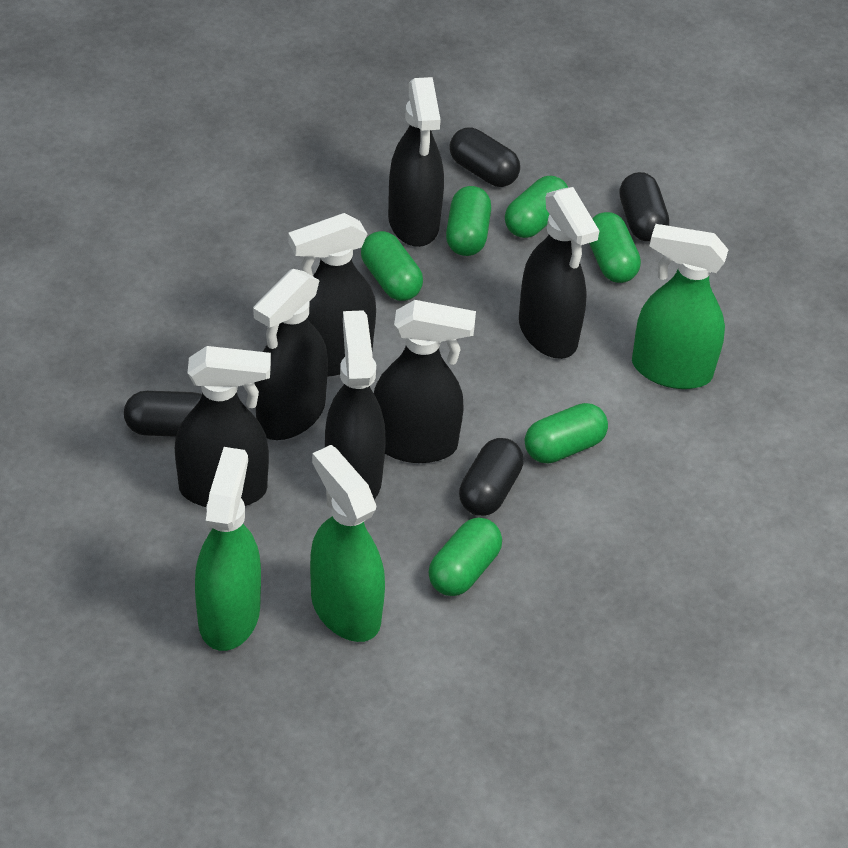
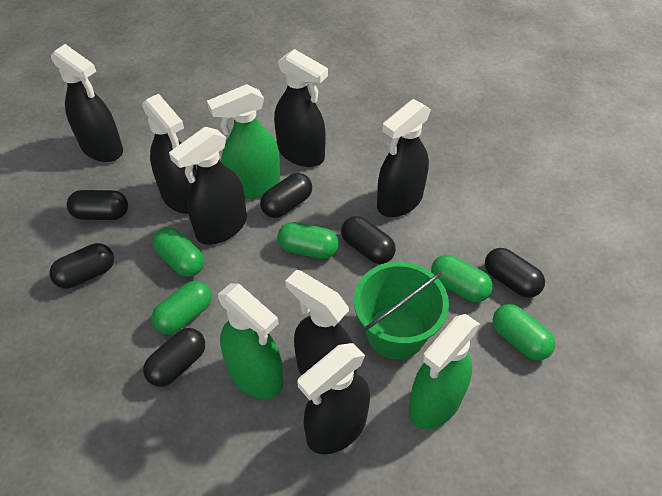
black capsule: [124,391,202,437] [450,127,520,187] [459,438,524,516] [619,172,669,242] = 4 -> [49,243,114,289] [67,190,128,220] [143,328,205,387] [260,173,312,218] [341,216,396,264] [485,248,545,298] = 6
green bucket: none = 0 -> [354,262,449,359] = 1
green capsule: [361,231,423,301] [429,518,502,596] [446,186,491,256] [505,176,568,238] [525,403,608,464] [589,212,641,283] = 6 -> [151,281,212,335] [153,227,204,277] [278,222,339,259] [431,255,493,302] [493,304,555,360] = 5

